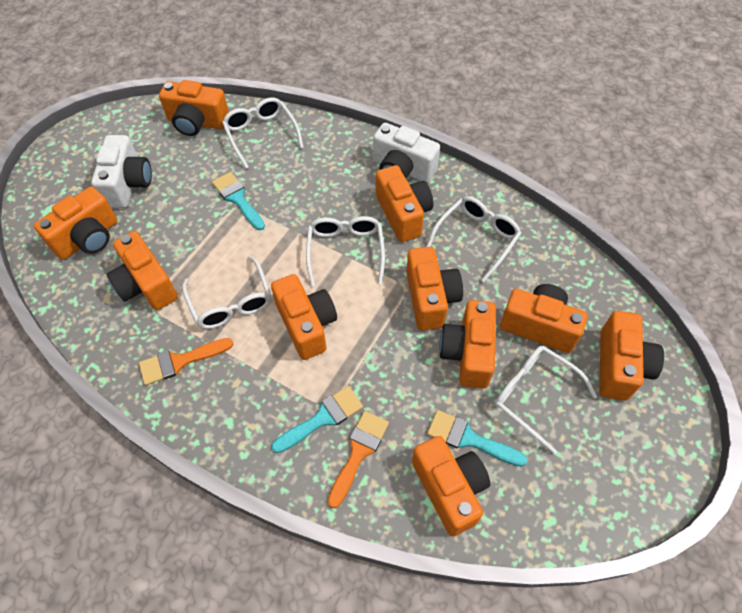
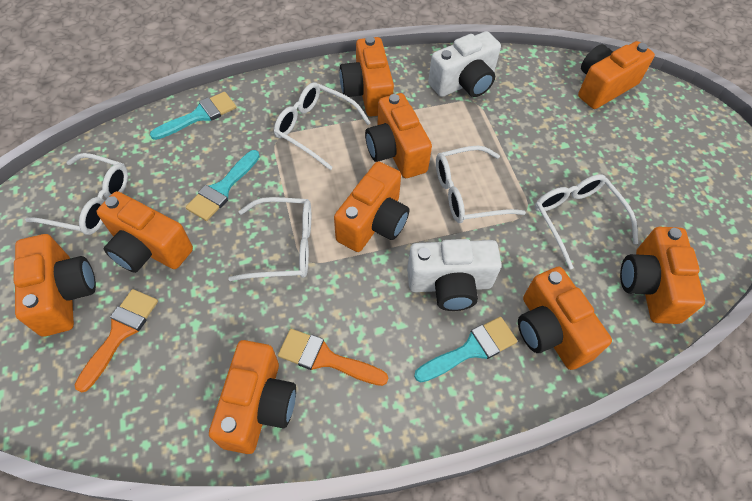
orange camera: [34,186,118,260] [106,231,178,310] [159,80,229,136] [271,274,337,360] [376,165,433,242] [406,247,463,331] [412,436,490,536] [439,300,496,388] [500,284,588,353] [600,311,664,401] = 10 -> [14,234,96,337] [97,191,193,273] [209,340,296,454] [334,161,409,252] [340,36,394,116] [365,93,432,178] [518,267,612,370] [578,41,655,109] [620,227,705,324] = 9

